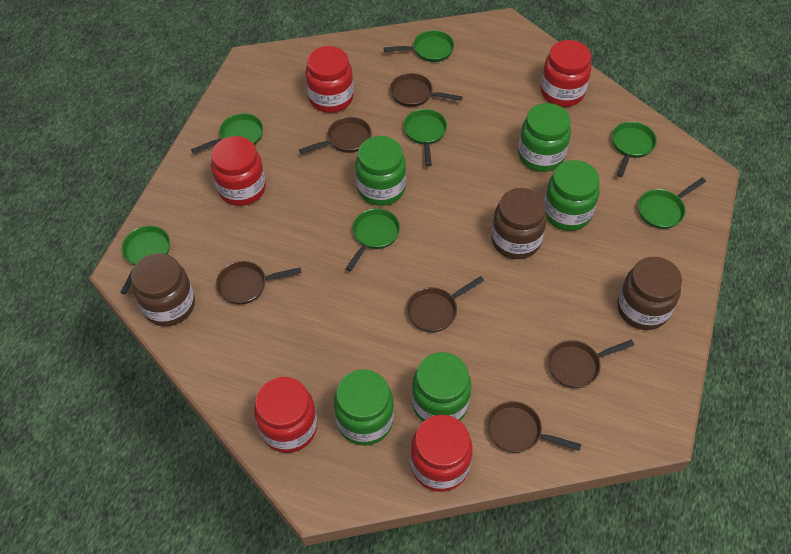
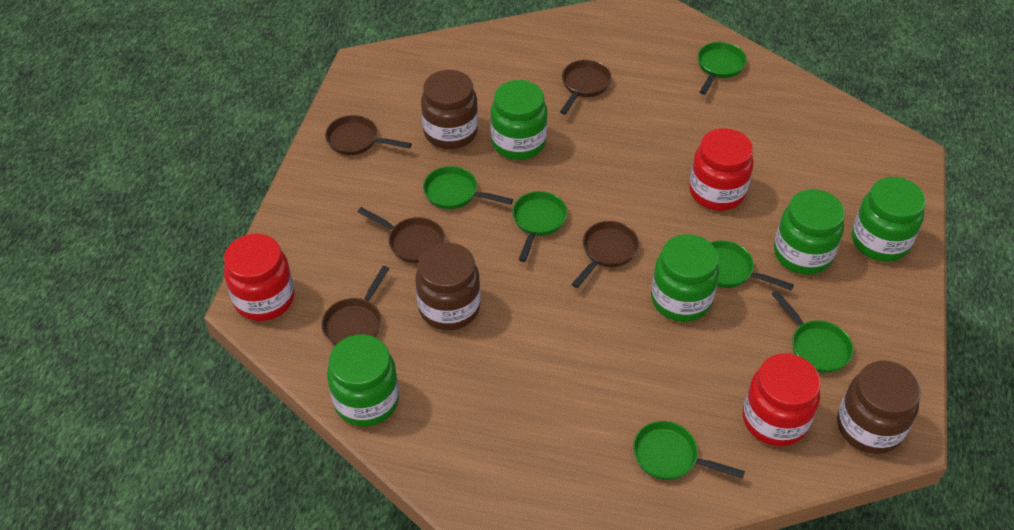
brown pan: [216,261,301,305] [299,117,372,154] [390,73,463,107] [407,276,484,332] [487,401,582,453] [548,340,634,388] = 6 -> [321,266,389,346] [325,115,412,155] [358,207,445,263] [560,60,612,114] [572,221,639,288] = 5
green pan: [120,226,170,294] [191,113,263,154] [346,208,400,271] [384,30,454,62] [403,109,447,166] [612,121,657,177] [638,178,706,229] = 7 -> [423,166,513,209] [512,191,567,262] [633,421,745,480] [697,42,747,95] [710,240,794,290] [772,291,854,373] = 6
red jar: [211,136,266,206] [254,377,317,453] [305,46,354,113] [410,415,473,492] [541,40,592,107] = 5 -> [224,234,295,321] [689,128,754,211] [743,353,821,447] = 3

